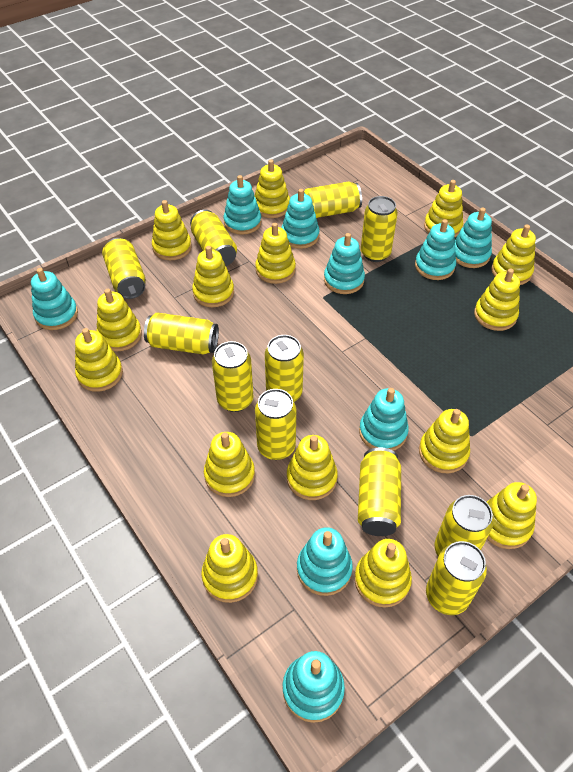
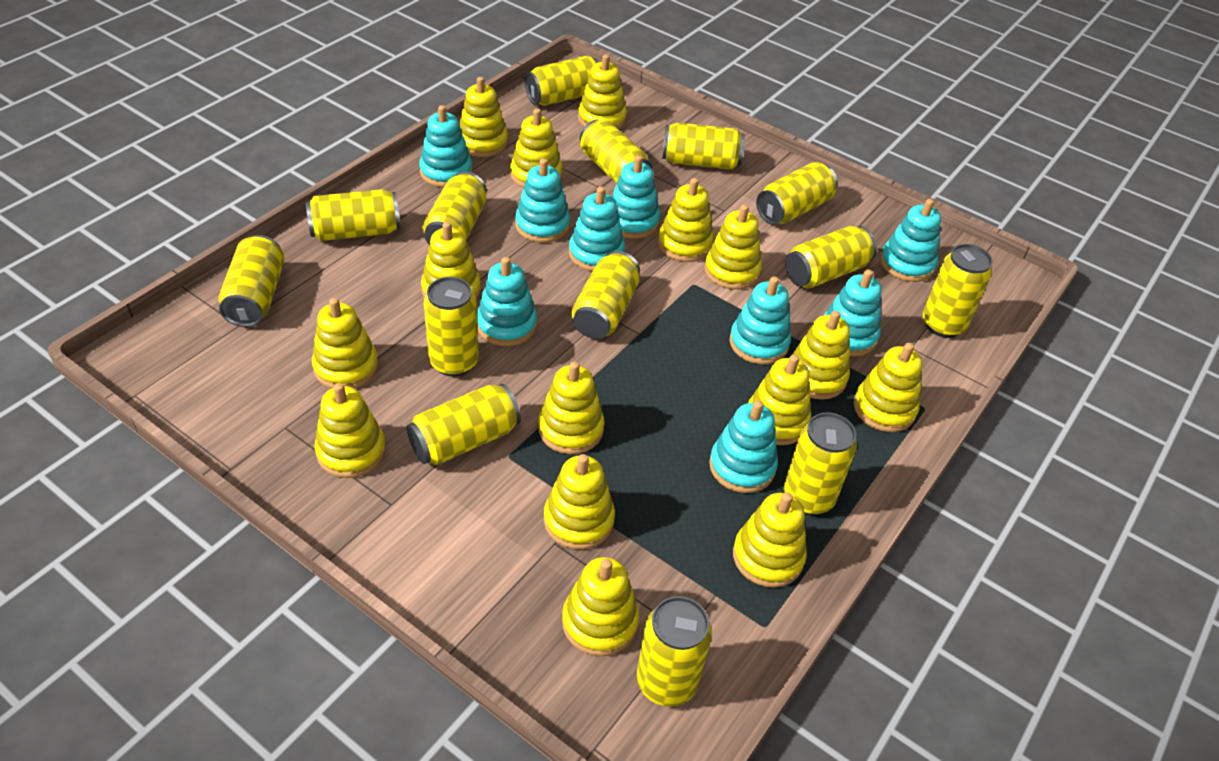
yellow can: [102,238,146,299] [144,313,219,355] [190,209,237,266] [212,341,253,412] [255,389,296,460] [265,335,304,402] [304,182,362,218] [358,448,401,536] [361,196,398,262] [426,541,487,615] [435,495,493,557] = 11 -> [219,235,285,327] [306,189,400,241] [407,384,521,465] [423,172,487,245] [424,277,479,377] [525,55,599,106] [572,251,640,339] [580,120,652,183] [637,596,712,707] [662,123,745,170] [756,162,838,225] [784,412,857,515] [785,226,877,289] [923,244,993,338] = 14

